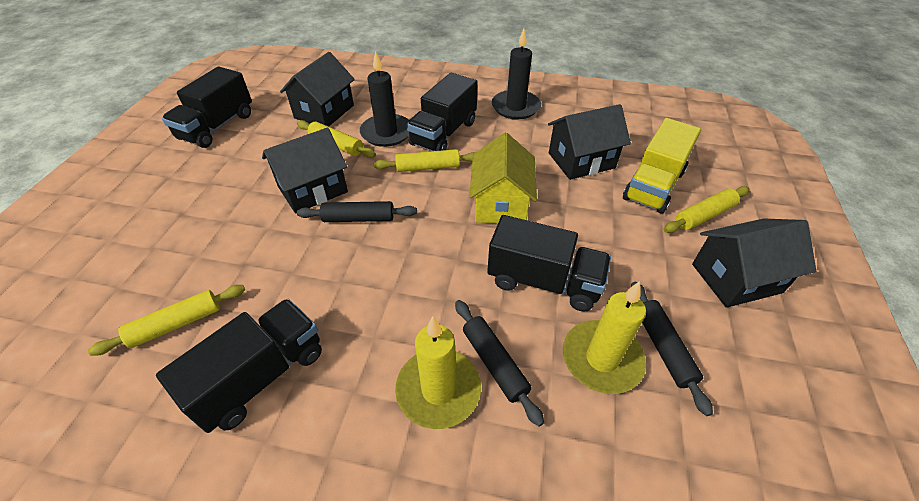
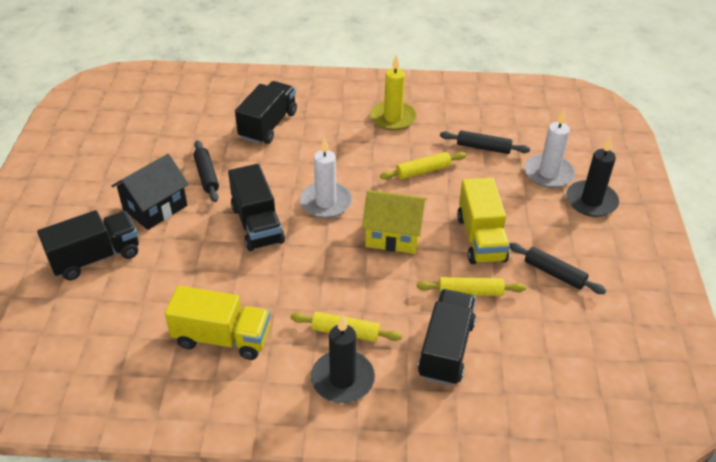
black house: [262,127,348,214] [280,52,355,127] [548,104,631,180] [692,218,816,308] = 4 -> [111,154,189,230] = 1
white candle: none = 0 -> [300,137,352,218] [525,109,575,188] = 2
yellow candle: [395,316,481,429] [563,281,646,394] = 2 -> [370,55,417,131] = 1
yellow rolling pin: [88,285,245,356] [297,120,376,158] [374,149,475,172] [663,186,749,233] = 4 -> [290,312,402,342] [380,152,466,180] [417,277,526,296] = 3
yellow truck: [623,118,701,214] = 1 -> [165,286,270,360] [457,178,510,264] = 2

